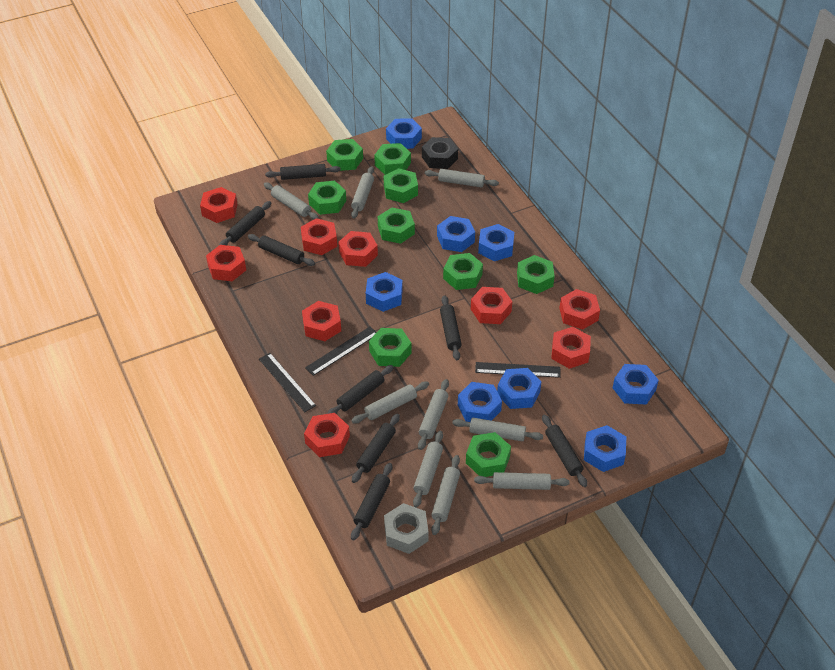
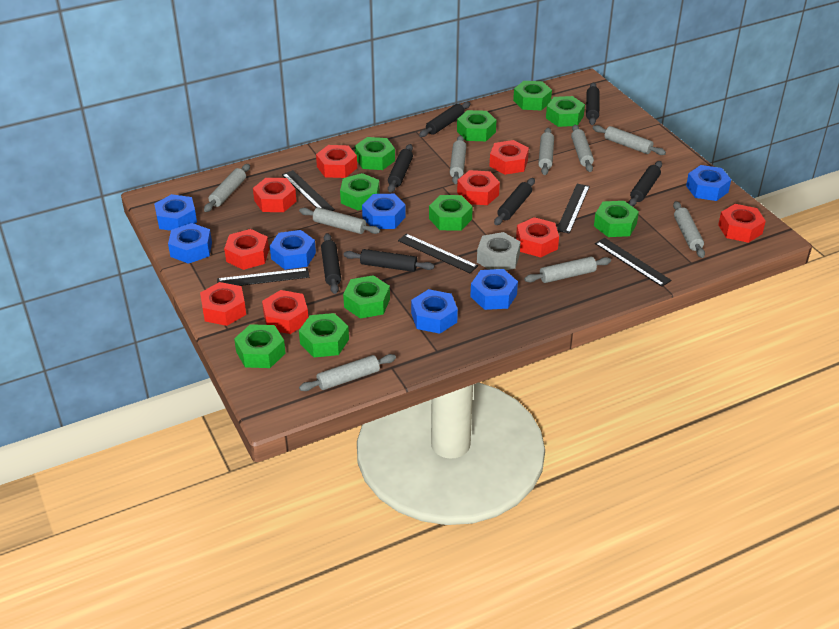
black nut: [422,137,458,169] = 1 -> none = 0
black rolling pin: [219,201,271,245] [248,234,315,266] [265,164,341,180] [327,365,394,414] [351,463,392,540] [352,414,400,483] [440,295,462,360] [542,415,587,487] = 8 -> [321,233,341,294] [344,249,434,272] [388,144,413,193] [419,102,471,137] [494,178,535,225] [586,83,600,125] [629,161,662,206] = 7
black ruler: [259,353,316,412] [305,326,377,376] [475,362,560,378] = 3 -> [217,268,309,286] [282,170,335,211] [398,234,478,273] [557,184,590,234] [595,238,672,287] = 5
blue nut: [366,272,403,312] [386,118,422,149] [437,216,475,252] [458,382,502,422] [478,224,514,261] [497,368,541,409] [584,425,626,472] [613,364,659,405] = 8 -> [154,194,197,231] [168,223,212,264] [270,230,316,270] [362,194,406,229] [411,289,458,334] [470,269,518,310] [686,165,731,201] = 7
green nut: [308,181,346,215] [326,139,363,171] [369,328,411,367] [374,143,411,175] [378,208,415,244] [383,168,418,203] [443,253,483,290] [466,432,511,477] [517,255,555,294] = 9 -> [234,324,286,368] [299,313,349,357] [340,173,380,210] [343,275,390,319] [355,137,395,170] [429,195,473,231] [457,110,497,141] [513,81,552,110] [546,96,585,127] [594,201,639,237] = 10

